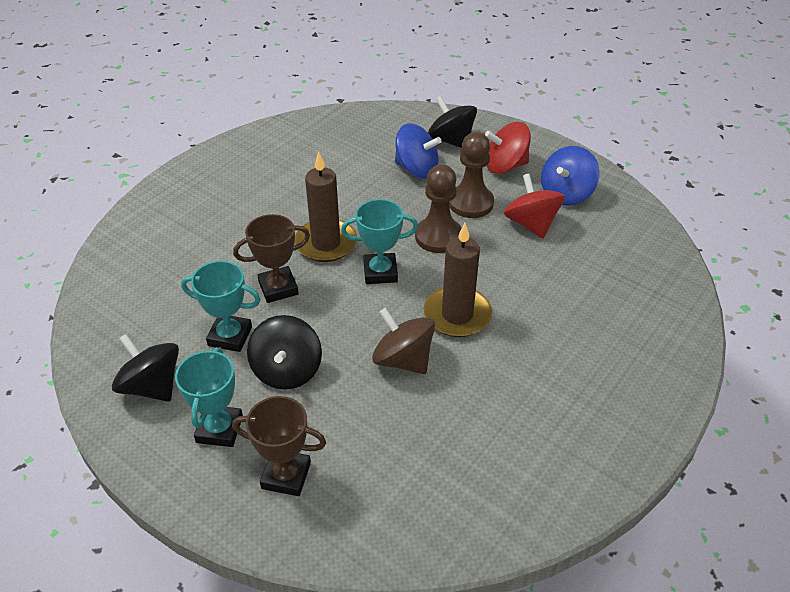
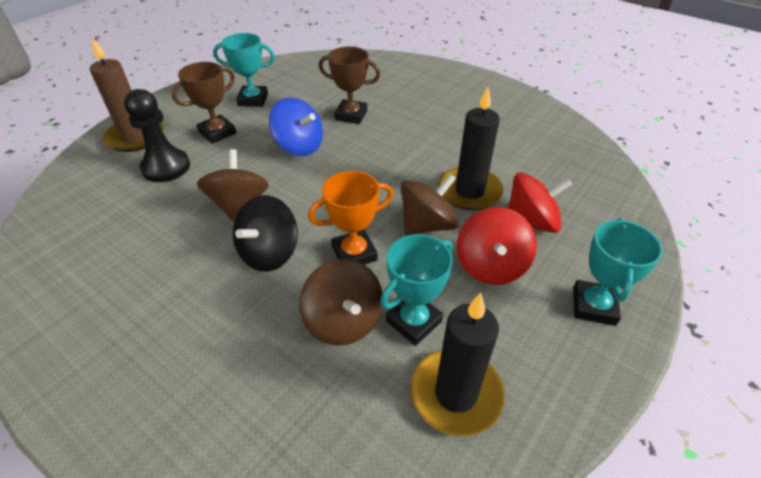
black candle: none = 0 -> [410,293,505,436] [438,87,504,210] = 2
black pawn: none = 0 -> [124,89,190,182] = 1
black spinning top: [112,334,179,402] [247,315,322,390] [428,96,477,148] = 3 -> [233,195,298,272] = 1
blue spinning top: [395,123,442,179] [541,146,600,206] = 2 -> [269,98,323,156] = 1
brown candle: [295,151,357,262] [423,223,492,337] = 2 -> [90,37,163,152] = 1
brown pawn: [415,164,461,253] [449,132,494,218] = 2 -> none = 0
brown spinning top: [372,308,435,374] = 1 -> [197,149,269,222] [299,259,383,345] [401,174,459,235] = 3
orange trophy: none = 0 -> [308,171,394,265] = 1

